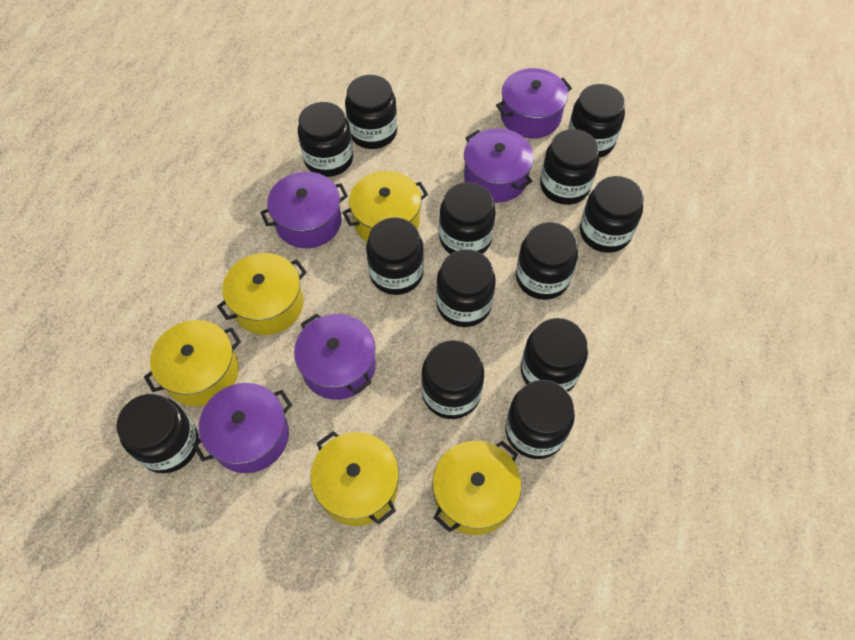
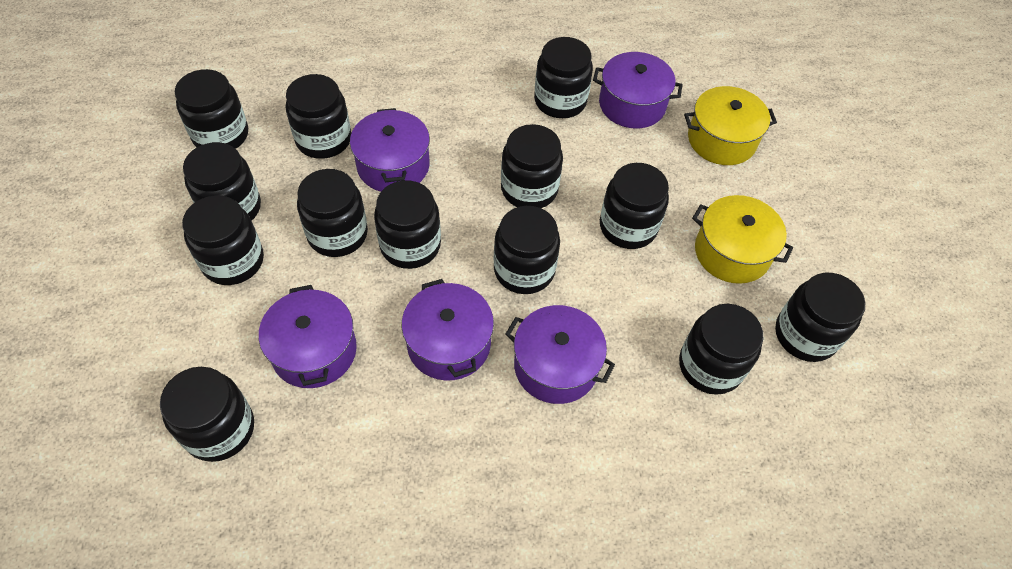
yellow pot: [144,320,241,406] [217,253,307,335] [310,431,399,526] [342,171,428,242] [432,441,521,535] = 5 -> [684,86,777,165] [692,195,793,284] = 2

